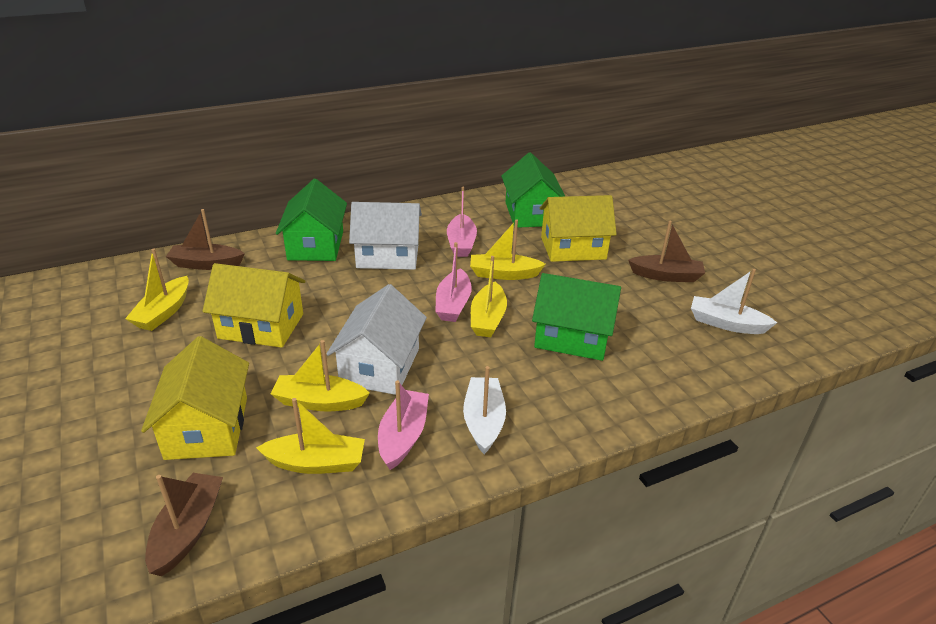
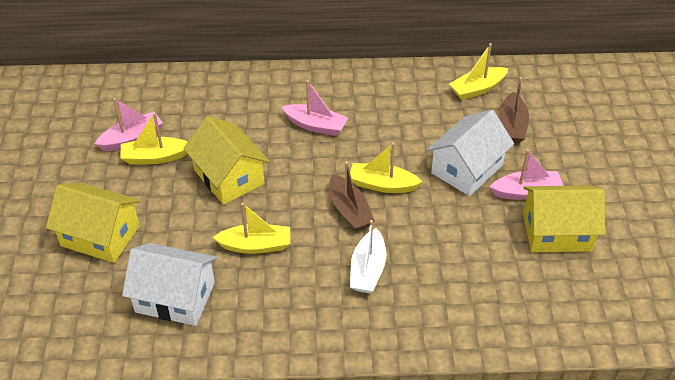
brown boat: [145,473,223,576] [166,209,245,270] [628,221,705,282] = 3 -> [329,162,375,231] [499,77,529,144] = 2
green house: [276,179,347,261] [501,152,566,228] [532,273,621,361] = 3 -> none = 0
white boat: [463,366,506,454] [691,269,777,334] = 2 -> [350,220,386,293] = 1
yellow boat: [125,249,189,331] [256,398,365,474] [271,340,370,411] [470,219,546,280] [471,256,507,337] = 5 -> [120,113,188,164] [213,203,290,254] [350,143,423,193] [449,43,508,100] = 4

